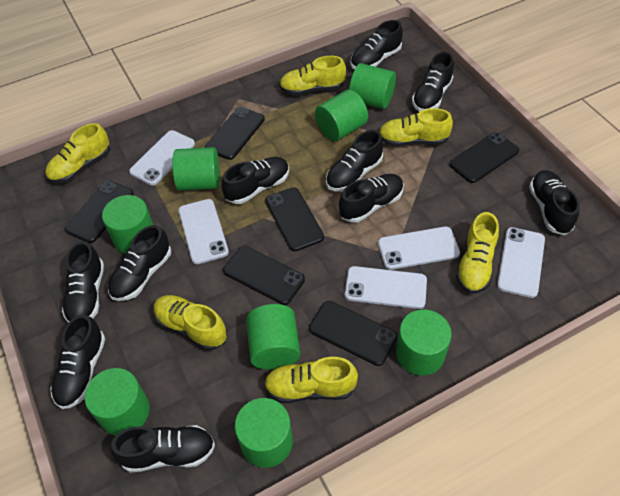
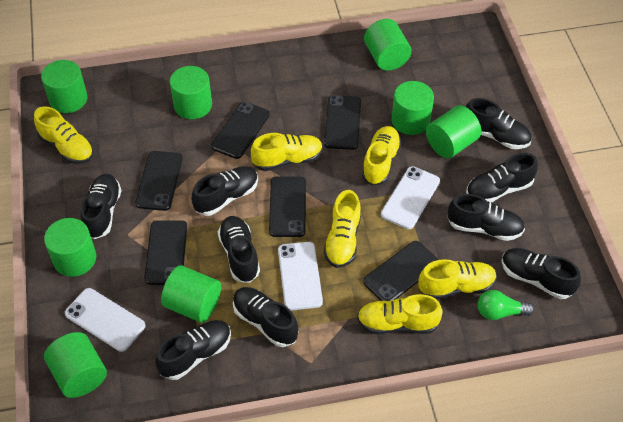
black shoe: [50,314,105,409] [62,241,104,323] [108,225,171,301] [111,425,215,473] [222,157,289,204] [326,130,383,192] [339,174,404,223] [350,20,403,69] [412,52,454,112] [529,170,580,235] = 10 -> [80,174,122,239] [155,320,231,380] [192,166,258,216] [218,216,260,283] [233,287,298,347] [447,194,525,241] [465,98,531,149] [466,153,538,202] [502,248,581,299] = 9
green light bulb: none = 0 -> [478,290,534,320] = 1
white phone: [129,130,195,185] [178,199,229,264] [345,266,427,309] [378,227,460,270] [497,227,545,298] = 5 -> [65,288,146,352] [278,242,323,310] [381,166,440,229] = 3

